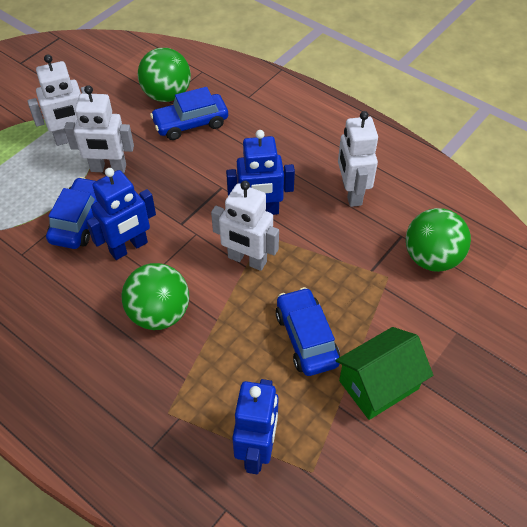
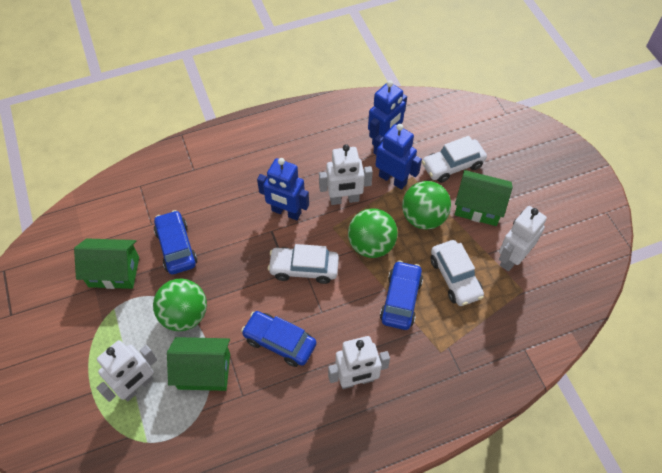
green house: [335,327,433,420] = 1 -> [74,238,139,289] [167,337,230,391] [455,170,513,226] = 3
white car: none = 0 -> [268,244,339,284] [422,136,487,183] [431,240,484,306] = 3

